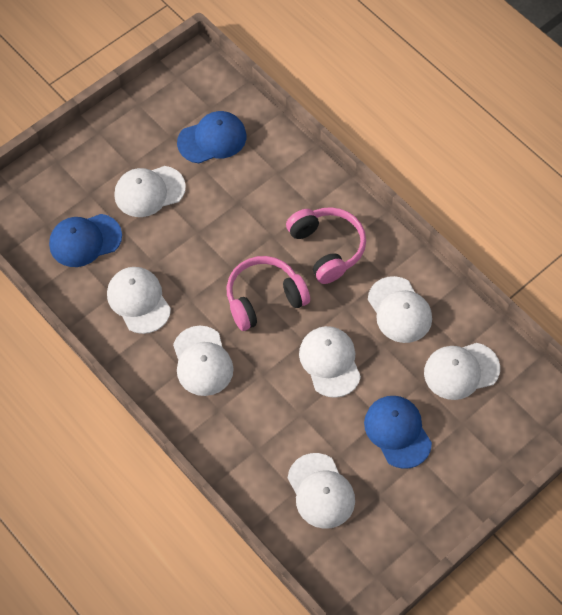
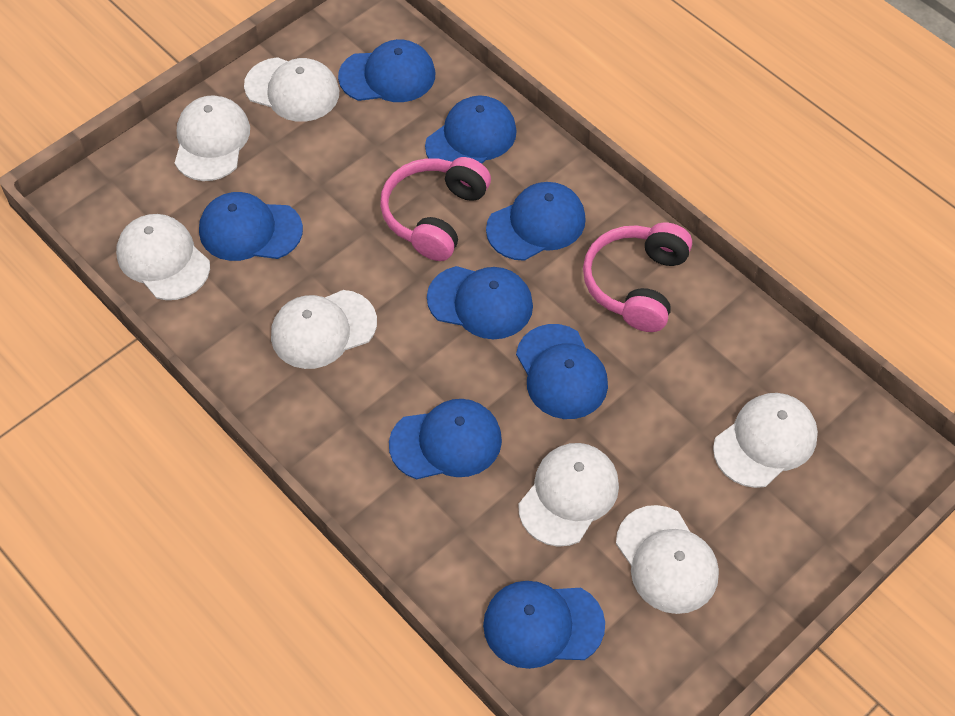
blue cap: [49,214,122,267] [177,111,246,163] [364,396,432,469] = 3 -> [199,192,303,261] [338,39,435,102] [389,399,502,479] [425,95,517,164] [427,266,533,339] [483,581,605,669] [486,182,586,261] [516,324,608,419] = 8

